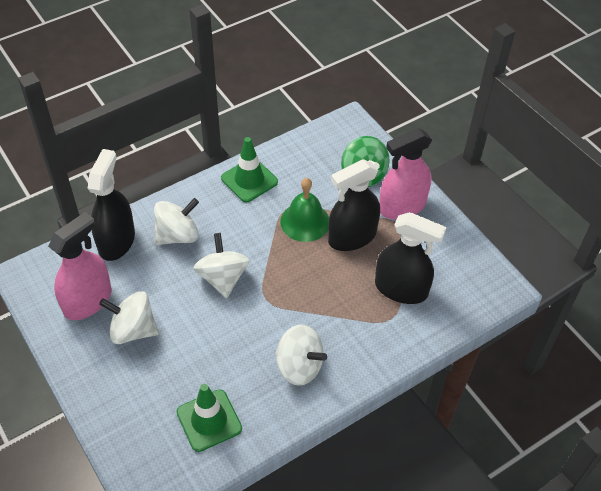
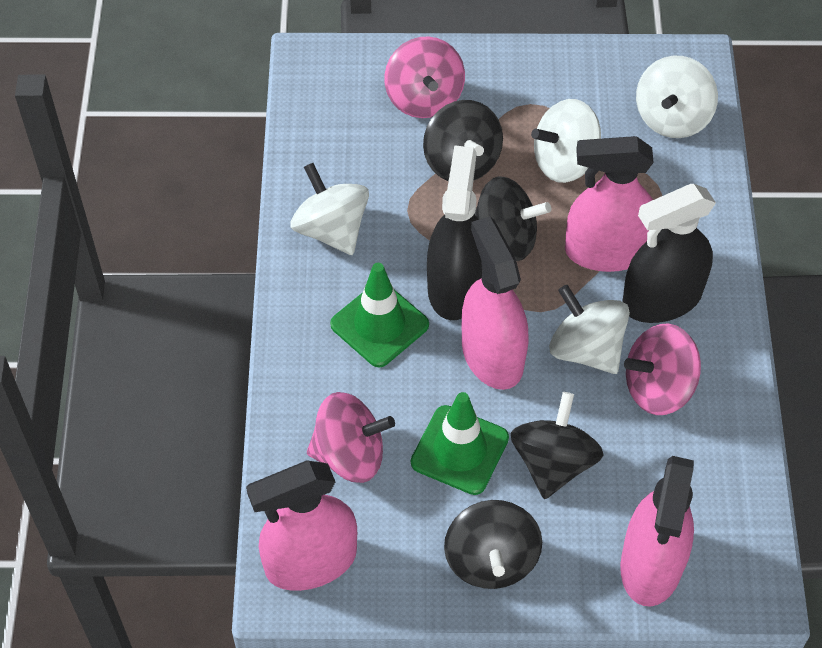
black spinning top: none = 0 -> [423,100,503,181] [444,500,542,589] [475,176,551,261] [511,392,603,499] = 4
black spray bottle: [88,149,135,261] [328,159,380,251] [375,212,447,304] = 3 -> [427,145,482,320] [622,184,716,323] = 2
green bell: [280,178,329,242] = 1 -> none = 0
green spinning top: [341,136,390,187] = 1 -> none = 0
pink spinning top: none = 0 -> [307,392,395,483] [384,36,465,118] [624,323,701,415] = 3
pink spray bottle: [48,212,111,320] [379,128,432,220] = 2 -> [246,460,357,591] [462,216,528,390] [565,136,654,272] [620,456,694,607] = 4

